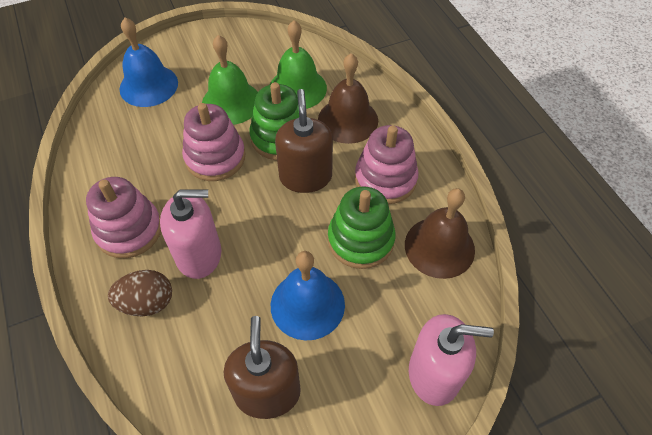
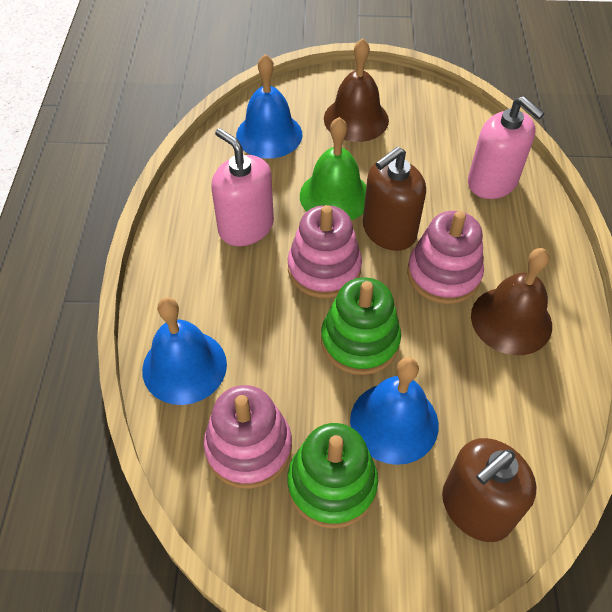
blue bell: [119,17,178,107] [271,251,345,341] = 2 -> [142,297,227,405] [236,54,302,158] [350,357,439,465] = 3
brown egg: [108,270,172,316] = 1 -> none = 0
green bell: [202,35,258,125] [270,20,327,109] = 2 -> [300,117,366,220] = 1

